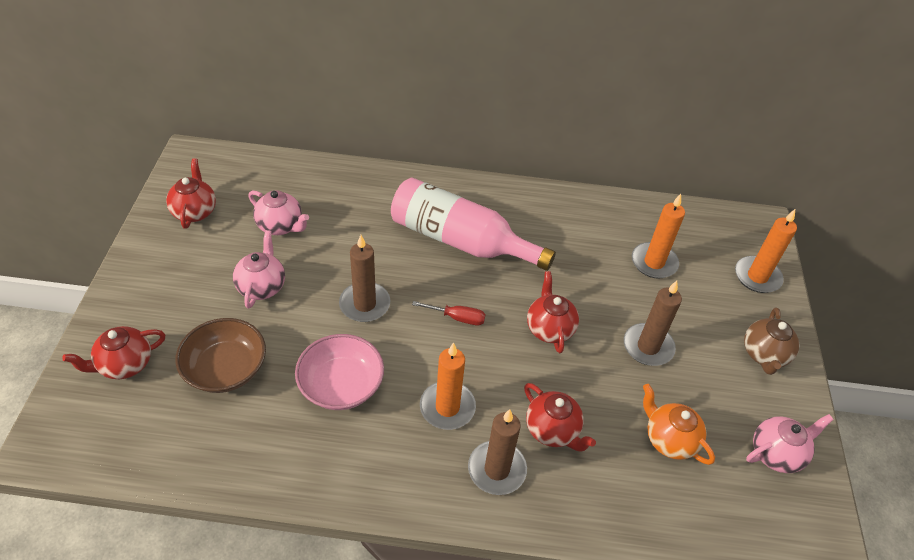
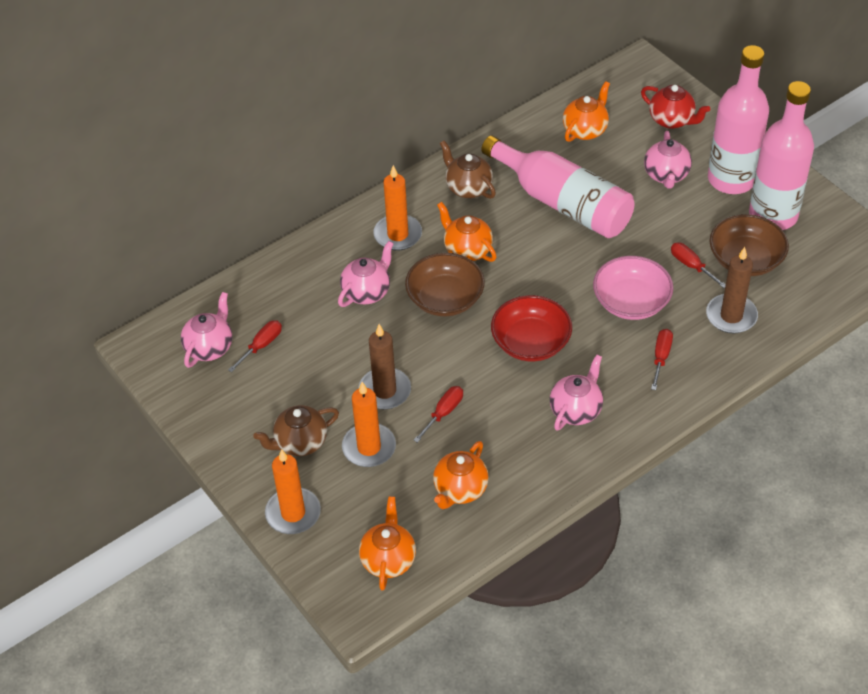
brown bowl: [175,318,266,393] = 1 -> [405,253,485,316] [710,214,789,276] = 2
brown candle: [339,235,390,322] [468,409,527,495] [624,281,682,366] = 3 -> [358,324,411,409] [706,247,758,333] = 2
brown teapot: [744,307,800,375] = 1 -> [253,405,339,456] [440,140,496,199] = 2
orange teapot: [643,384,715,465] = 1 -> [359,496,416,591] [433,441,489,509] [437,202,497,262] [563,81,610,142] = 4
pink bottle: [391,178,556,271] = 1 -> [481,135,635,238] [708,45,769,194] [749,81,814,230] = 3
pink teapot: [233,230,285,309] [248,190,309,235] [746,414,834,473] = 3 -> [181,292,232,368] [338,241,394,307] [550,354,603,430] [644,131,692,188] = 4
red bowl: none = 0 -> [491,295,572,361] = 1
red screwdriver: [412,301,486,325] = 1 -> [228,320,282,372] [413,386,463,443] [651,329,673,390] [671,243,726,288] = 4
red teapot: [62,326,165,379] [166,158,216,229] [524,383,596,452] [527,271,579,353] = 4 -> [641,85,710,129] = 1

